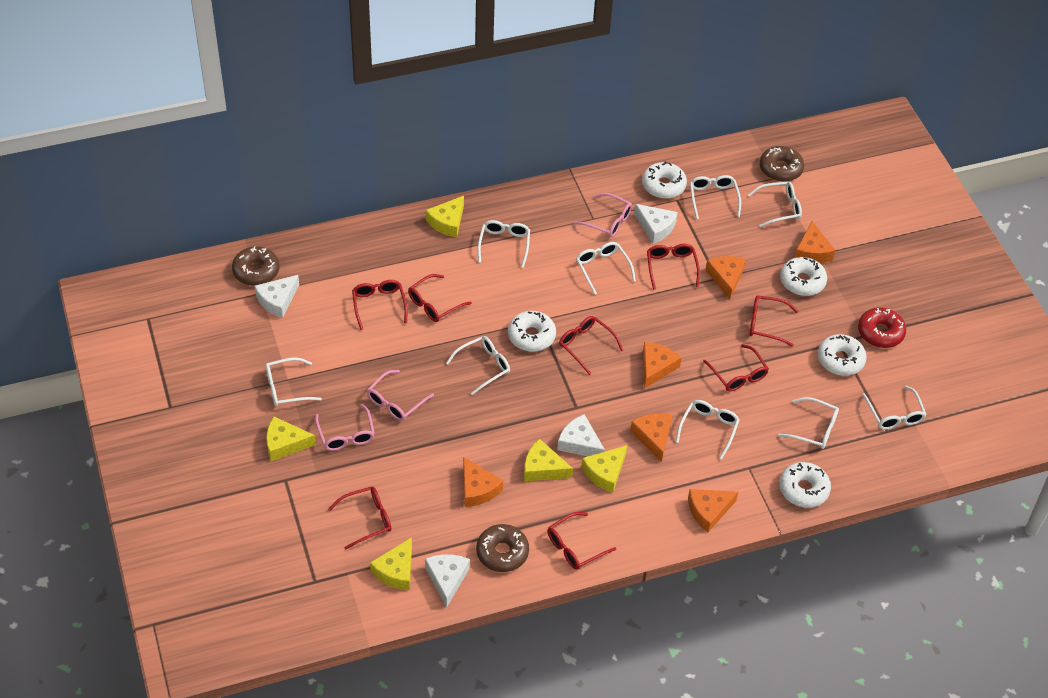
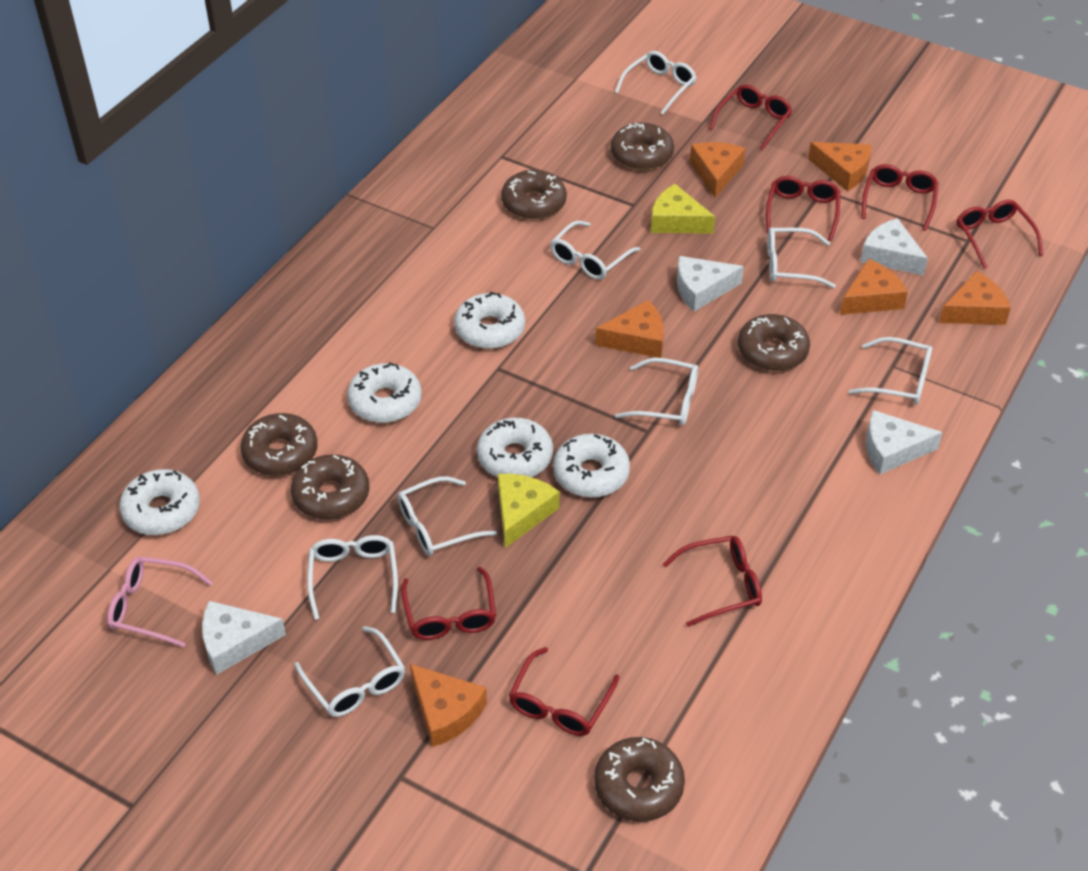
brown donut: [232,246,279,286] [476,524,529,572] [760,146,804,182] = 3 -> [240,413,318,476] [291,454,369,520] [501,170,567,220] [594,737,685,821] [611,123,674,170] [738,314,810,371] = 6
pink glasses: [315,404,375,451] [367,370,434,421] [573,193,632,237] = 3 -> [107,556,213,647] = 1
red donut: [858,307,906,348] = 1 -> none = 0
red glasses: [328,486,391,549] [352,280,407,330] [408,274,472,322] [547,512,616,570] [559,316,624,375] [647,244,700,290] [703,344,769,392] [749,295,798,347] = 8 -> [401,567,496,640] [509,647,619,736] [663,536,762,627] [709,84,792,150] [766,176,840,241] [861,164,939,231] [957,200,1043,269] = 7
white glasses: [265,357,321,406] [446,336,510,395] [478,220,530,268] [576,242,636,295] [676,400,740,460] [690,175,741,219] [748,182,802,227] [778,397,839,449] [862,386,927,430] = 9 -> [294,626,405,717] [307,535,398,620] [397,476,497,556] [550,220,640,280] [615,51,697,114] [615,358,698,425] [767,227,836,288] [849,337,932,404] = 8
yellow cheese: [266,417,316,461] [370,537,412,590] [426,196,464,237] [524,439,573,481] [581,445,627,493] = 5 -> [498,474,560,548] [651,184,715,234] = 2

